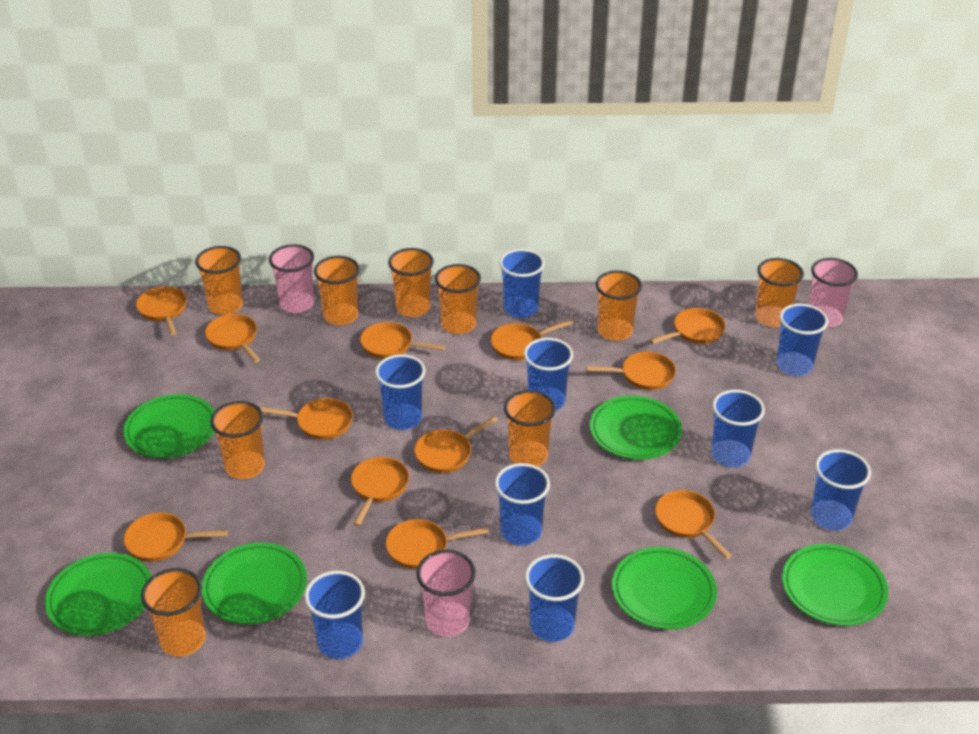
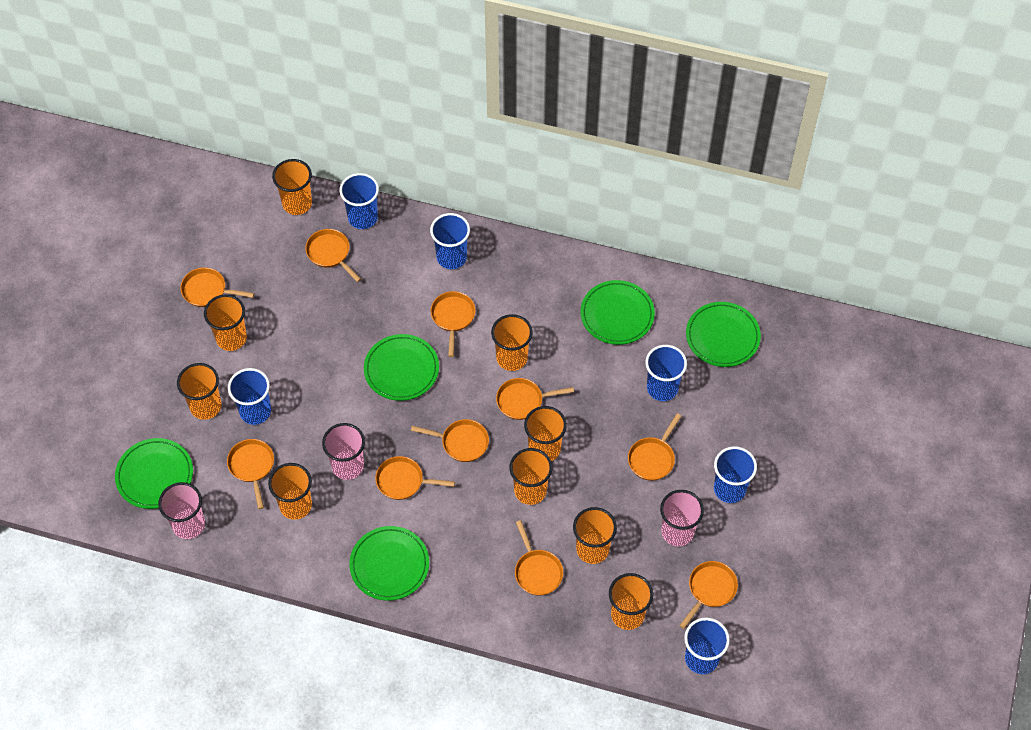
blue cup: [304,571,365,659] [375,354,425,430] [495,463,550,545] [499,249,545,318] [524,338,573,410] [525,554,584,642] [711,390,765,467] [776,304,828,376] [811,449,871,530] = 9 -> [228,368,271,425] [340,173,379,229] [430,213,470,269] [645,345,687,401] [684,618,730,674] [714,446,757,503] = 6
green plate: [45,553,151,636] [123,394,215,458] [202,543,307,624] [590,396,682,460] [612,547,717,629] [782,544,888,626] = 6 -> [115,438,193,509] [349,526,429,601] [364,334,439,401] [580,280,655,345] [686,302,761,367] = 5
orange pan: [124,512,228,562] [136,286,187,336] [205,314,260,363] [260,398,353,440] [351,457,409,526] [360,322,445,359] [386,519,489,569] [414,416,498,473] [491,319,573,360] [586,352,676,390] [650,308,725,344] [655,490,732,559] = 12 -> [180,267,254,307] [227,439,274,509] [305,229,361,282] [375,456,455,500] [411,419,489,462] [430,291,476,357] [496,378,574,420] [515,520,563,596] [628,413,681,481] [679,561,738,629] = 10

